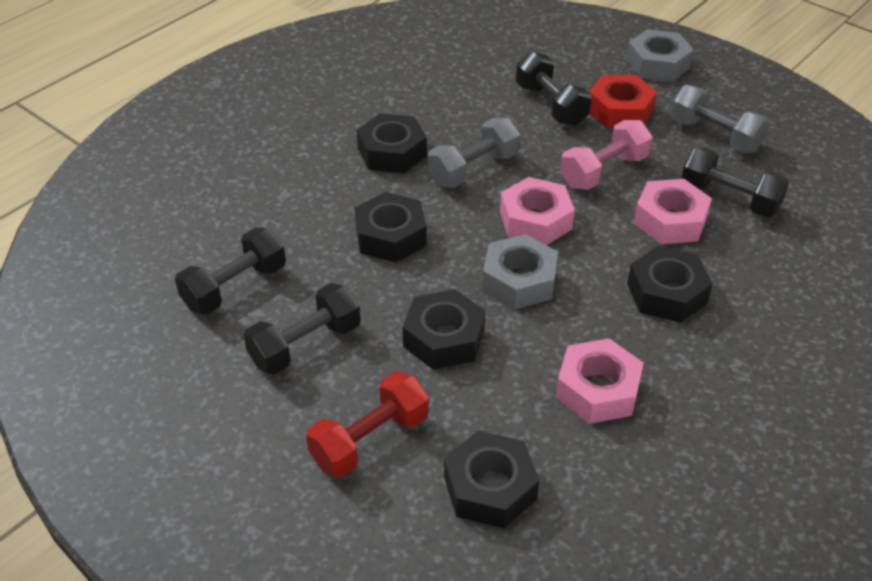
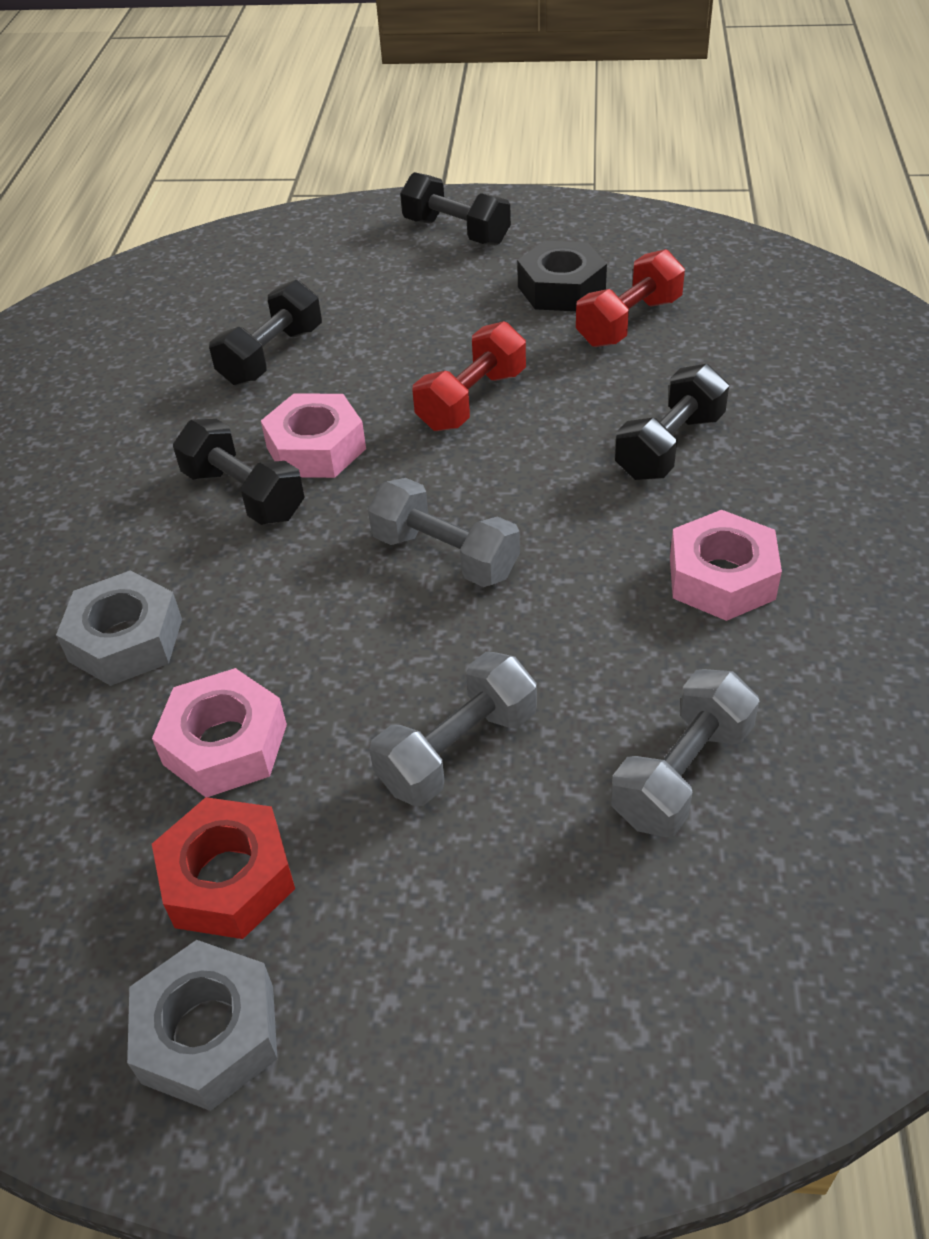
black nut: [354,192,427,263] [357,113,427,173] [402,289,485,370] [444,431,539,528] [627,246,713,323] = 5 -> [517,241,607,311] = 1
grey dumbbell: [427,118,520,188] [670,85,769,153] = 2 -> [368,478,520,587] [369,652,537,806] [611,669,760,837] = 3
pink dumbbell: [560,120,653,190] = 1 -> none = 0
red dumbbell: [306,372,429,478] = 1 -> [413,321,526,431] [576,249,685,347] = 2

